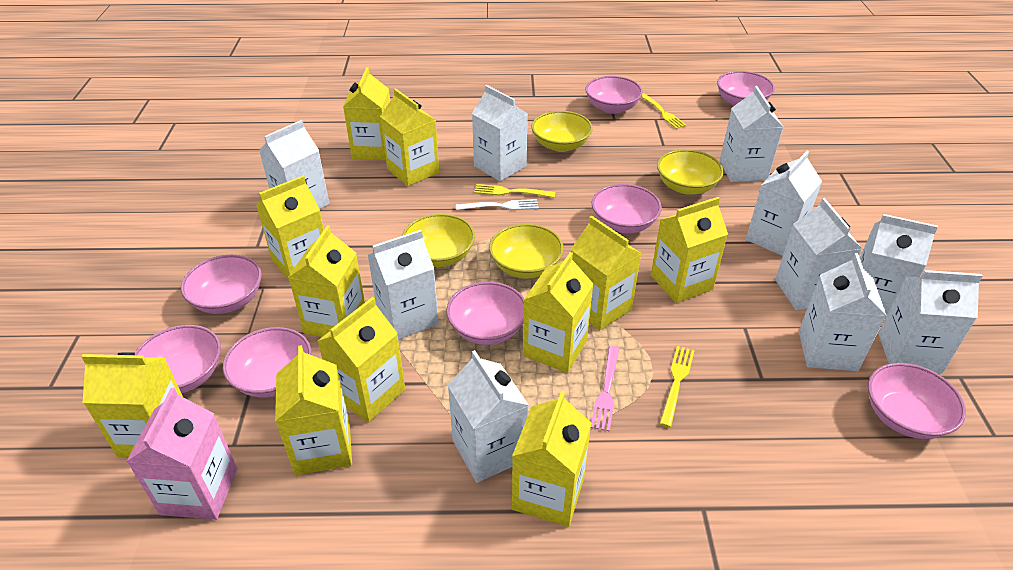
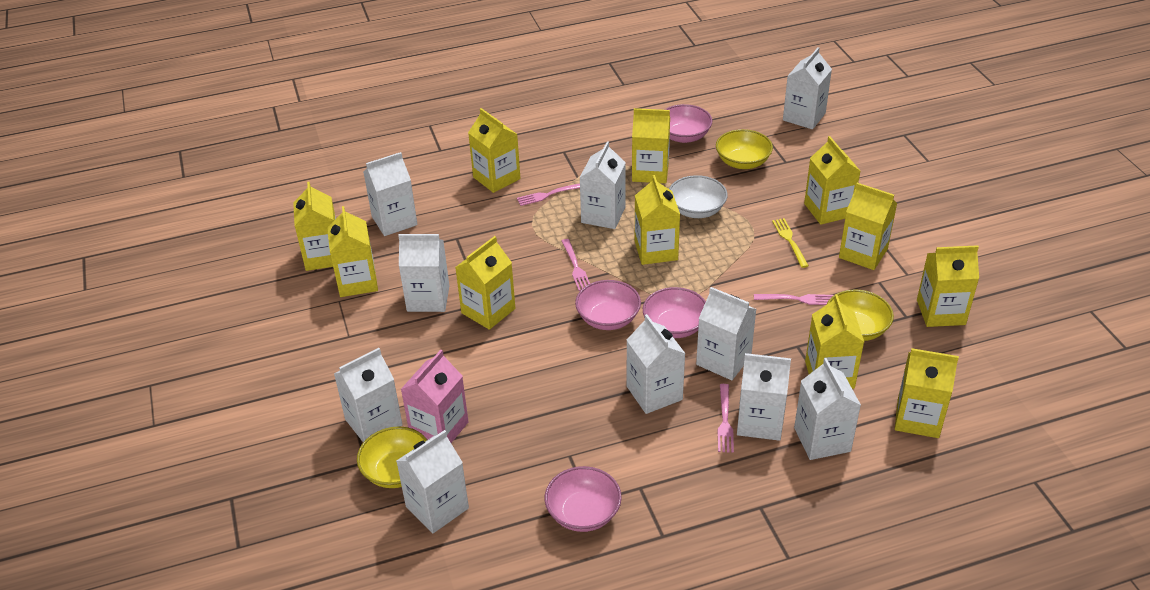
pink bowl: [135,325,221,393] [181,255,262,314] [223,327,312,398] [446,282,524,345] [586,76,643,114] [592,184,662,233] [717,71,775,106] [868,363,966,439] = 8 -> [545,466,622,532] [575,280,641,330] [643,287,706,338] [664,104,712,143] = 4
pink fork: [591,346,619,432] = 1 -> [517,183,580,206] [562,239,590,291] [718,384,734,453] [754,294,834,305] = 4
white bowl: none = 0 -> [669,175,728,218] = 1
white fork: [456,199,538,210] = 1 -> none = 0
yellow bowl: [402,214,475,267] [489,224,564,279] [532,111,593,152] [657,149,724,195] = 4 -> [357,427,427,488] [716,129,773,169] [826,289,894,341] = 3
yellow fork: [474,184,555,198] [641,93,687,129] [660,346,695,427] = 3 -> [772,218,809,268] = 1

